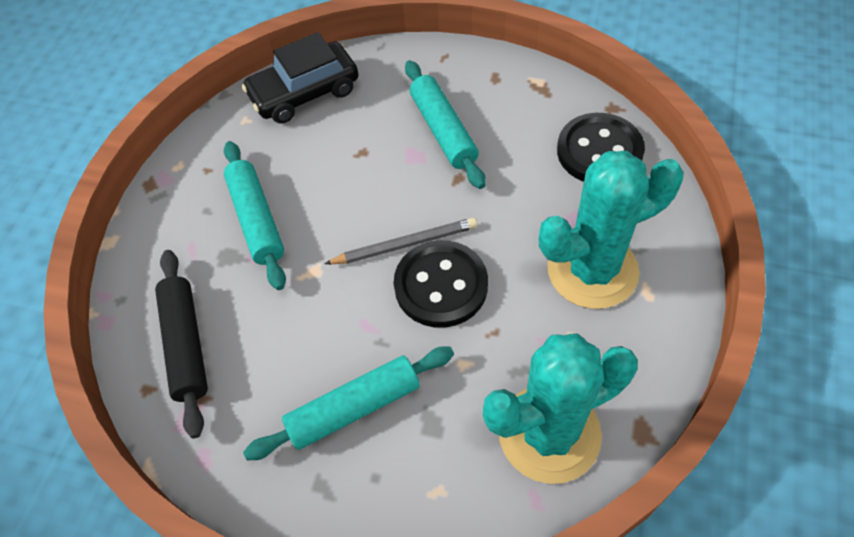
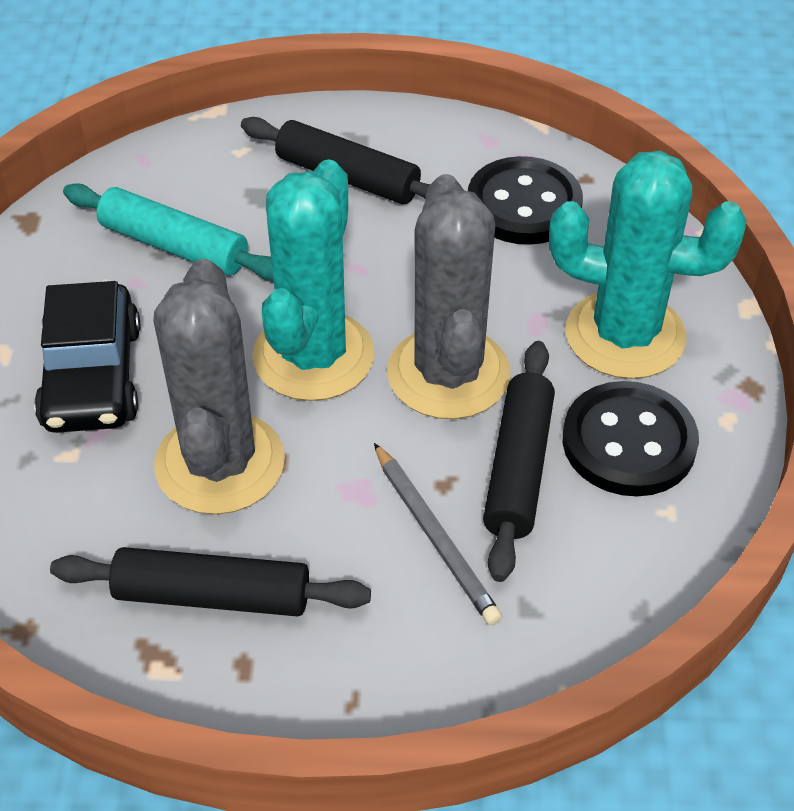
black rolling pin: [155,250,208,438] = 1 -> [50,547,371,617] [241,117,431,204] [483,341,555,582] = 3
grey cactus: none = 0 -> [153,259,285,515] [387,174,510,419] = 2
turquoise rolling pin: [224,141,286,290] [243,347,454,460] [405,60,486,189] = 3 -> [63,183,273,280] = 1

